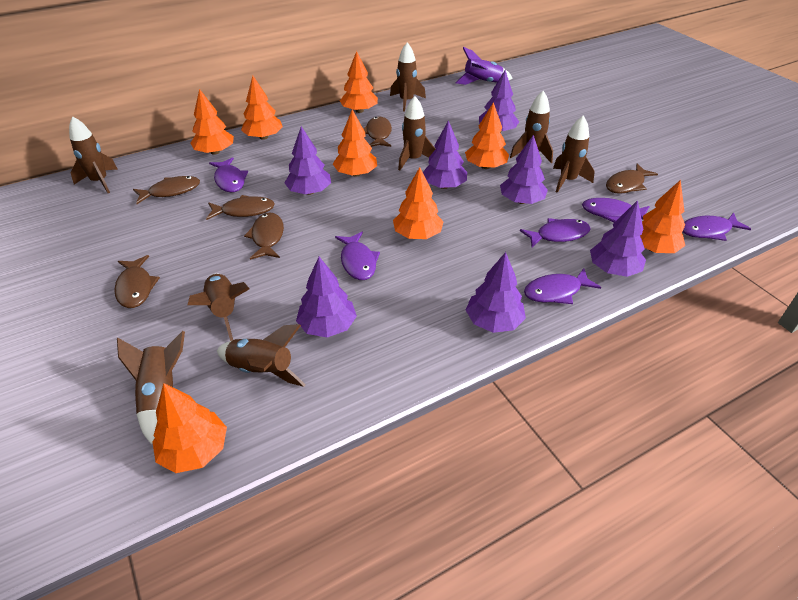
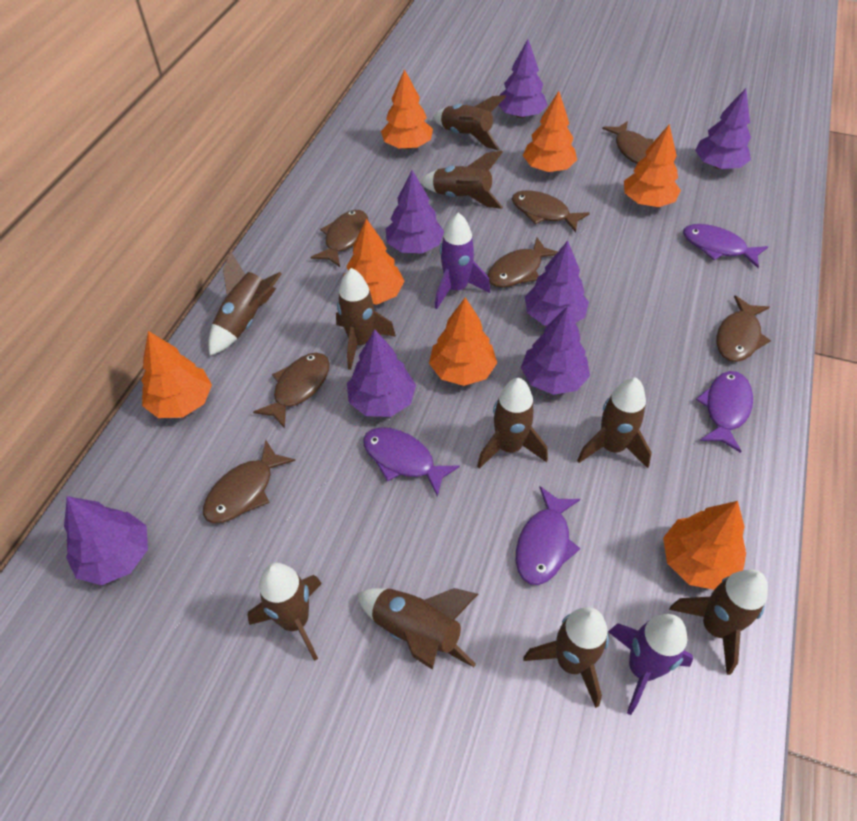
brown fish: [114,255,160,308] [133,176,200,204] [206,195,275,220] [244,212,284,260] [364,116,392,147] [606,164,658,194] = 6 -> [203,440,295,523] [253,353,330,429] [311,210,368,267] [487,237,558,287] [512,190,590,232] [602,121,654,164] [716,295,771,362] = 7
brown rocket: [69,116,118,193] [117,331,185,445] [187,273,250,341] [217,324,306,387] [390,42,426,111] [398,96,436,171] [510,91,553,163] [553,115,595,193] = 8 -> [208,252,282,356] [248,563,322,661] [336,268,396,370] [357,588,478,670] [420,150,503,209] [433,95,506,150] [477,378,548,469] [524,607,609,708] [577,378,652,468] [669,569,768,675] = 10
orange tree: [152,383,227,473] [190,89,234,155] [241,76,283,140] [333,109,377,177] [340,51,378,113] [393,167,444,239] [465,102,509,169] [640,180,685,253] = 8 -> [141,331,212,418] [343,219,404,304] [381,69,433,149] [429,297,497,386] [523,91,577,172] [624,124,681,207] [663,501,746,590] = 7
purple fish: [209,157,248,192] [335,232,380,280] [520,218,591,247] [524,268,601,304] [582,198,650,222] [683,213,751,241] = 6 -> [363,427,460,497] [516,486,580,585] [683,224,768,268] [696,371,753,453] = 4
purple rocket: [455,47,513,85] = 1 -> [435,212,490,309] [608,614,693,715] = 2

